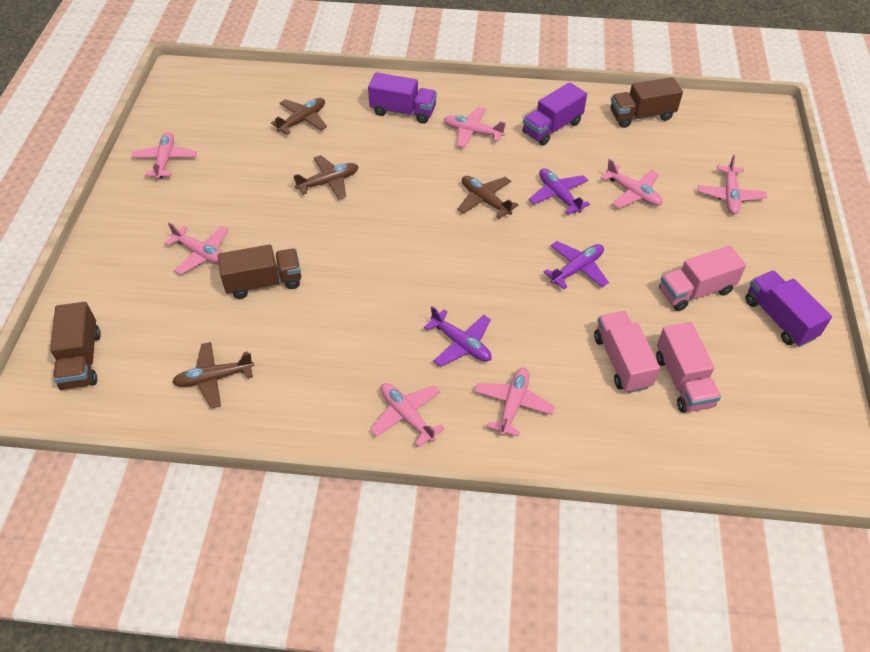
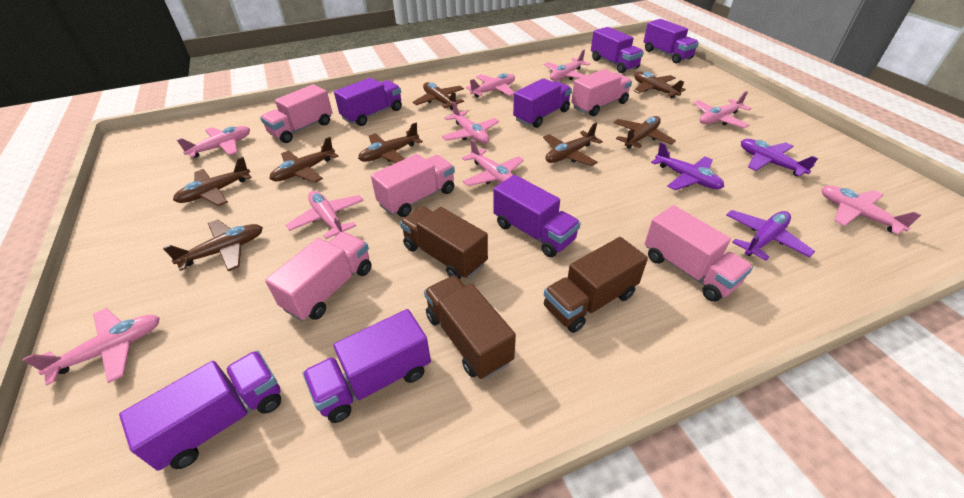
brown plane: [172,342,254,408] [271,98,327,135] [293,155,359,200] [457,176,518,219] = 4 -> [163,220,263,271] [173,157,252,206] [270,137,339,183] [358,123,423,163] [413,82,464,110] [543,123,603,166] [613,116,676,149] [633,72,686,99] = 8
pink plane: [131,132,197,179] [165,223,228,275] [370,383,445,447] [444,107,506,148] [474,367,555,437] [601,159,663,208] [698,155,767,214] = 7 -> [23,308,160,386] [177,126,250,158] [286,191,364,239] [442,101,499,143] [462,139,524,186] [466,73,515,98] [544,49,590,81] [693,91,752,128] [822,186,921,235] = 9
pink truck: [594,311,660,393] [656,322,721,413] [659,245,746,311] = 3 -> [260,84,333,143] [265,232,372,321] [371,154,455,217] [571,69,632,116] [645,205,753,302] = 5
purple truck: [368,72,437,124] [522,82,587,146] [745,270,832,347] = 3 -> [119,350,281,471] [303,309,431,423] [334,78,402,126] [493,175,581,257] [513,78,572,128] [591,27,644,73] [643,19,699,64] = 7

